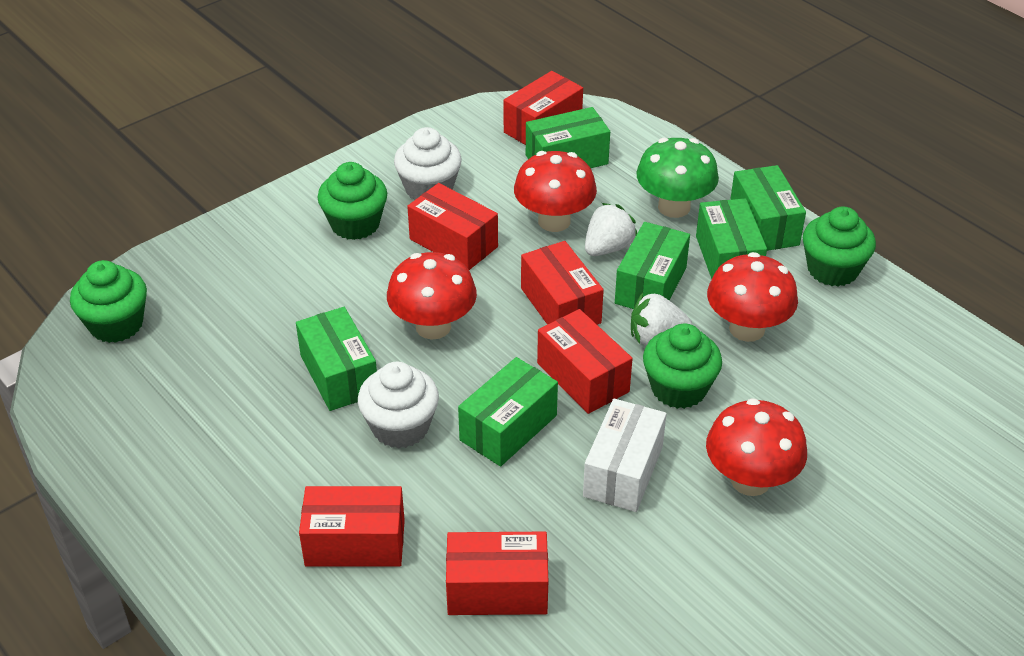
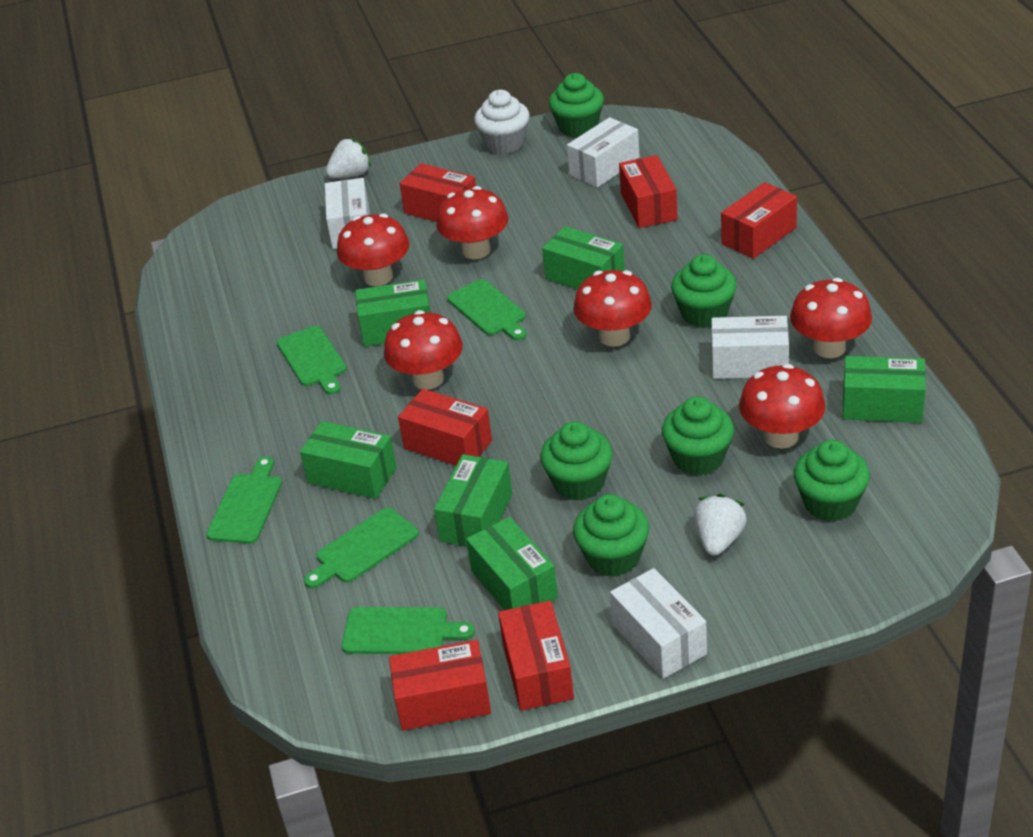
green cupcake: [70,260,147,343] [317,162,387,240] [643,323,722,409] [803,207,876,287] = 4 -> [540,421,613,501] [549,73,604,137] [573,494,649,577] [662,396,734,476] [671,254,737,328] [794,440,870,522] = 6
green cutting board: none = 0 -> [206,456,282,544] [277,326,347,395] [304,507,419,588] [342,607,475,654] [447,279,527,341] = 5
green mushroom: [636,138,719,218] = 1 -> none = 0
red mushroom: [387,252,477,339] [514,151,597,232] [706,398,807,496] [707,252,798,342] = 4 -> [337,213,409,286] [384,310,463,390] [436,186,508,259] [573,270,652,347] [739,364,826,449] [790,278,872,358] = 6
white box: [583,398,667,512] = 1 -> [325,178,370,249] [567,117,640,188] [610,568,707,679] [711,316,789,379] = 4
white cupcake: [358,361,439,449] [394,127,462,200] = 2 -> [474,90,530,154] = 1

